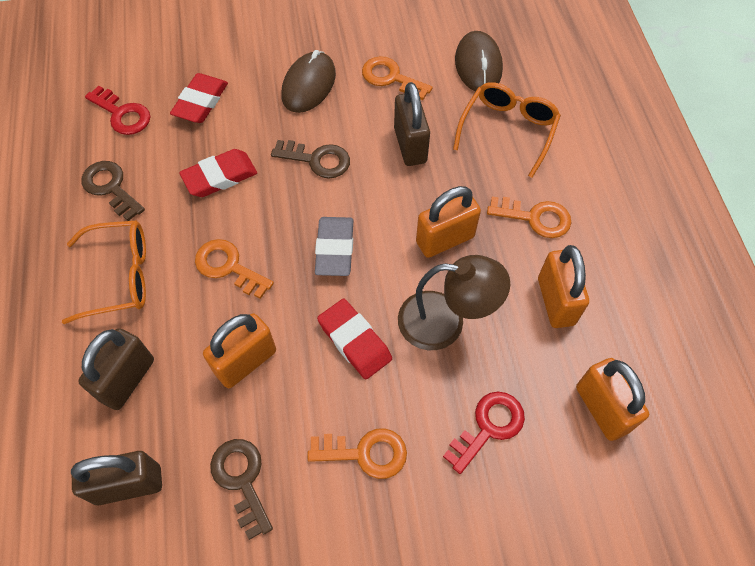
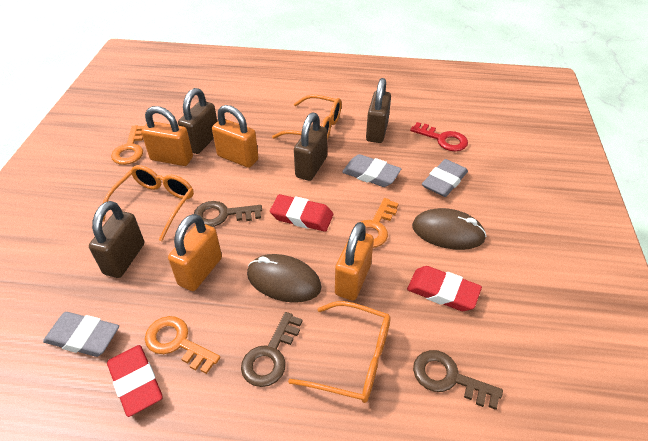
brown lamp: [398,255,510,350] = 1 -> none = 0
brown padlock: [71,451,162,505] [78,328,154,410] [394,82,430,166] = 3 -> [89,201,144,278] [178,88,217,154] [294,113,327,181] [366,78,391,143] = 4
grey eraser: [315,217,353,276] = 1 -> [43,312,119,357] [342,154,401,187] [422,159,468,197] = 3
orange glasses: [62,221,146,324] [453,82,561,178] = 2 -> [103,165,194,241] [272,95,342,139] [288,301,391,403] = 3
orange key: [195,239,274,299] [308,428,407,479] [362,56,433,100] [487,196,571,238] = 4 -> [111,125,144,165] [145,316,220,374] [361,198,399,248] = 3
red key: [85,86,151,135] [443,392,525,474] = 2 -> [410,122,468,151] = 1

